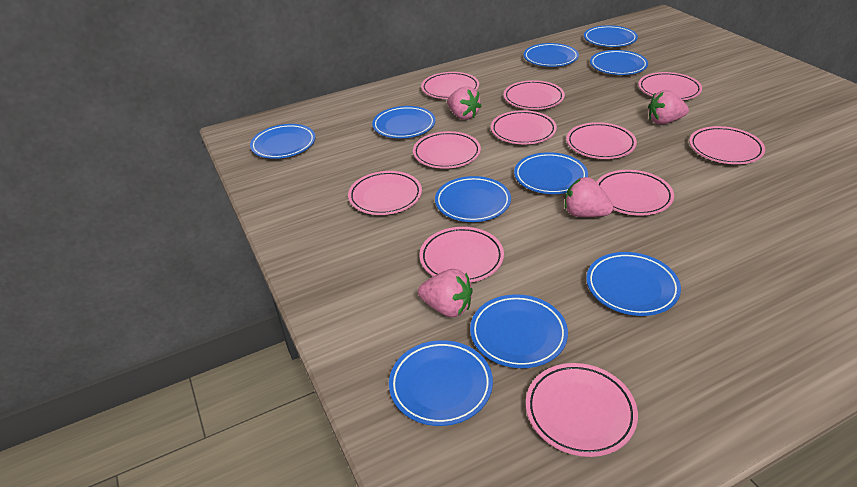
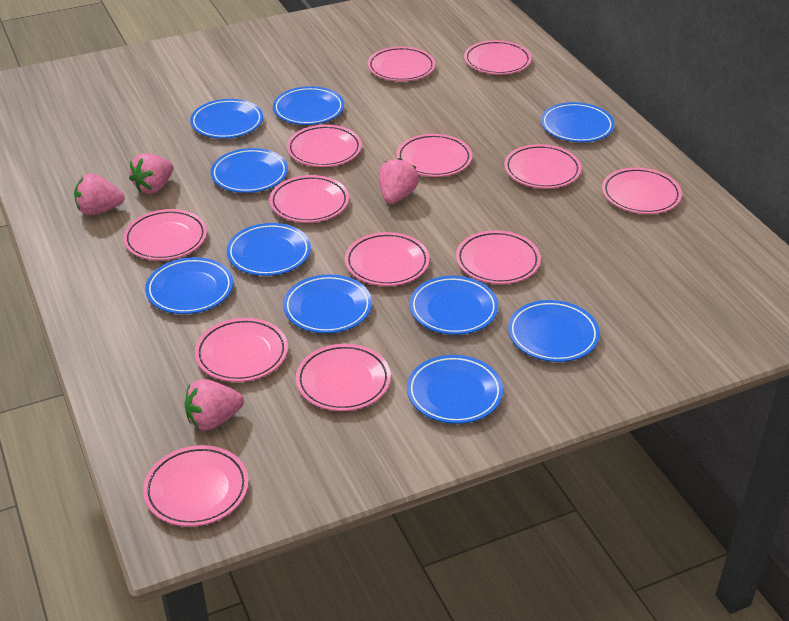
pink plate: [348,171,422,215] [413,131,481,169] [420,227,504,283] [421,72,479,99] [491,110,557,144] [503,80,565,110] [526,363,638,457] [566,122,637,159] [597,170,674,215] [638,72,702,100] [689,126,765,164] = 11 -> [123,209,207,261] [143,445,249,527] [195,318,288,382] [269,175,349,223] [287,125,362,167] [296,344,391,411] [345,232,430,286] [368,47,435,81] [397,134,472,177] [456,230,541,284] [464,40,532,75] [504,144,582,189] [602,167,682,214] = 13

